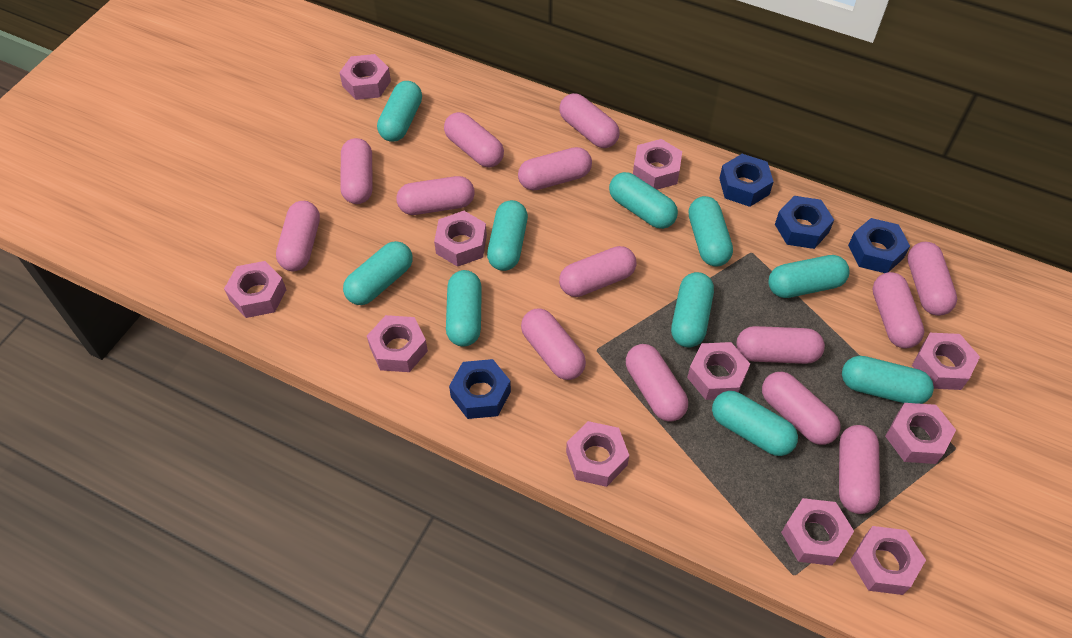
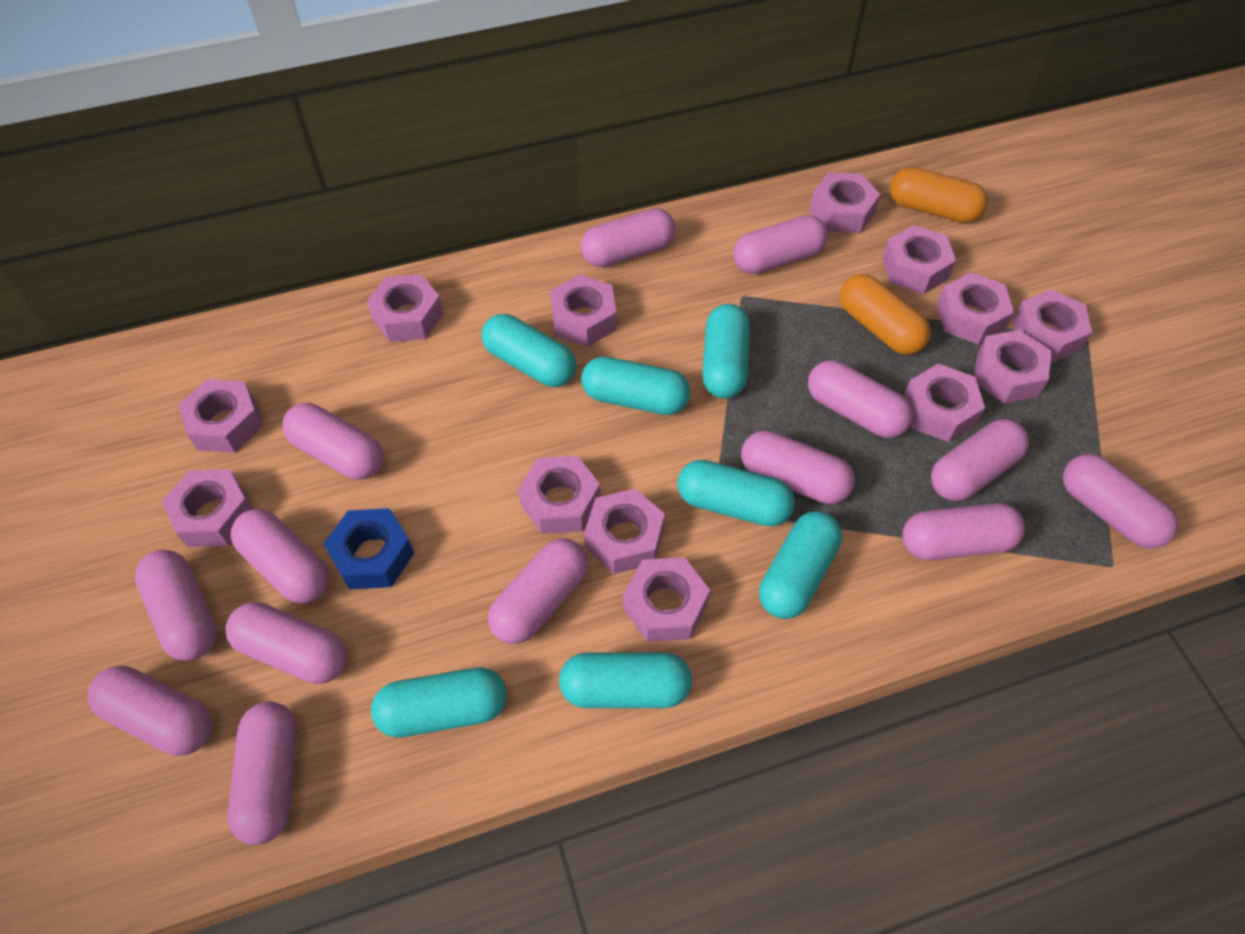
blue nut: [449,359,511,419] [719,154,774,207] [775,196,834,249] [848,218,910,273] = 4 -> [324,508,414,590] = 1
orange capsule: none = 0 -> [840,274,931,355] [890,167,988,223] = 2
pink nut: [224,261,286,318] [339,54,391,100] [367,315,428,372] [434,211,487,267] [566,421,629,487] [633,139,682,190] [687,342,750,400] [781,498,854,566] [850,526,926,595] [885,403,956,464] [912,333,980,390] = 11 -> [162,469,252,547] [178,379,263,453] [367,274,443,342] [518,456,600,534] [550,275,617,347] [584,489,665,574] [623,557,710,642] [809,172,880,233] [883,225,956,294] [904,364,985,442] [937,272,1014,345] [974,330,1052,403] [1013,290,1092,363] = 13
turquoise capsule: [343,241,412,305] [377,81,422,142] [446,270,482,347] [487,200,528,271] [609,172,678,229] [671,272,714,348] [688,196,733,266] [712,391,798,456] [768,255,849,298] [842,356,934,404] = 10 -> [371,668,507,737] [481,314,577,387] [559,652,692,708] [581,356,690,415] [677,460,795,527] [702,304,750,398] [759,511,842,619] = 7

